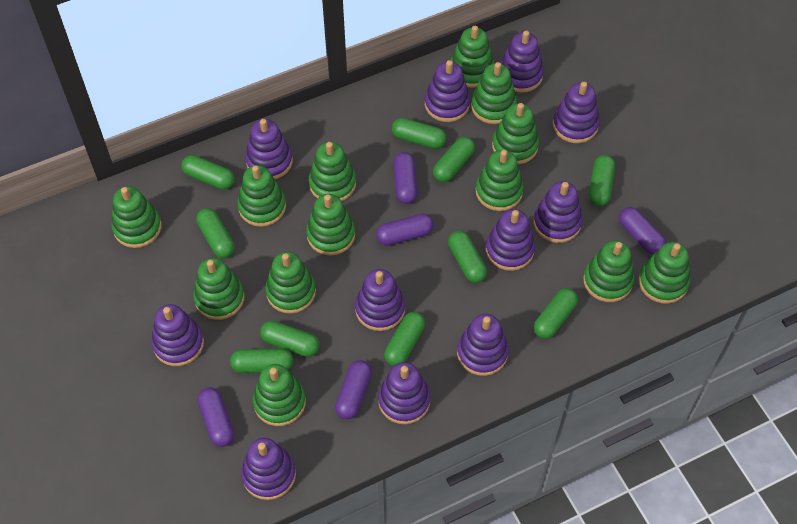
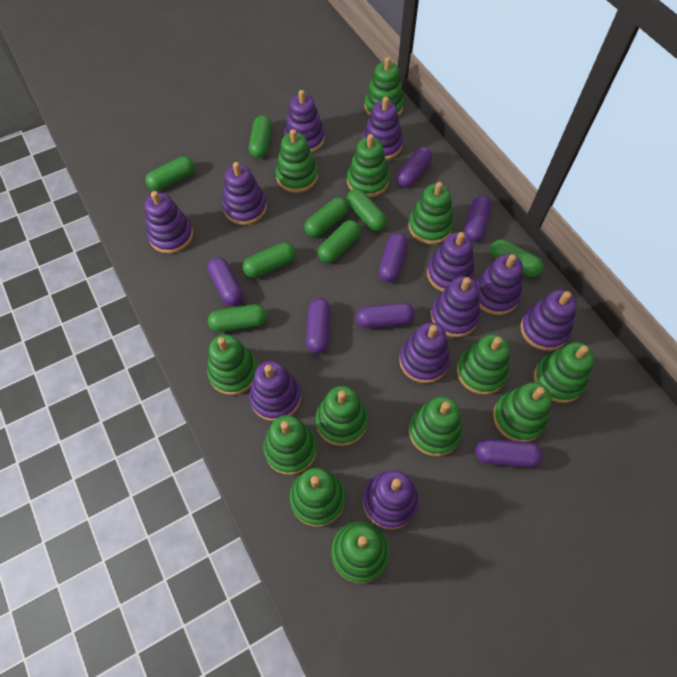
green capsule: [181,155,235,190] [196,208,235,258] [230,348,293,373] [260,321,320,357] [384,312,425,366] [392,118,447,149] [433,137,475,182] [448,231,487,283] [534,288,578,339] [589,155,615,206] = 10 -> [145,156,194,191] [208,304,267,332] [243,242,295,278] [249,115,272,158] [304,197,349,237] [318,220,361,263] [347,189,387,231] [490,239,544,277] = 8
purple capsule: [198,387,234,447] [335,360,372,419] [376,214,434,246] [393,152,418,204] [619,207,666,255] = 5 -> [208,257,243,306] [306,298,331,353] [356,302,415,328] [379,233,408,282] [397,147,432,187] [464,195,492,242] [475,439,543,467] = 7

